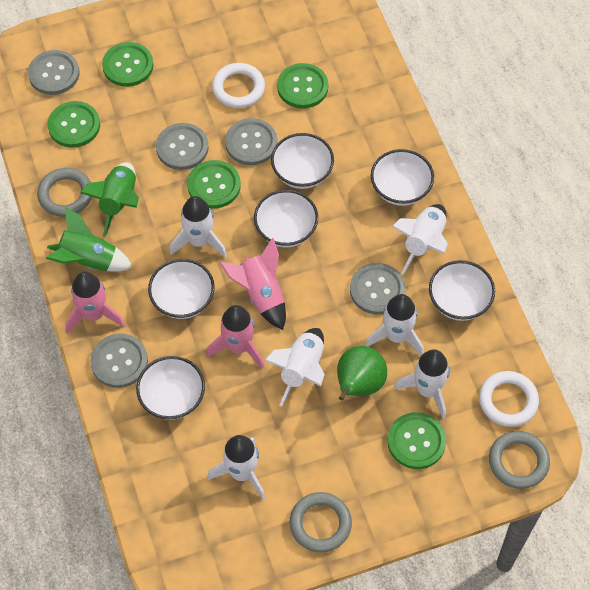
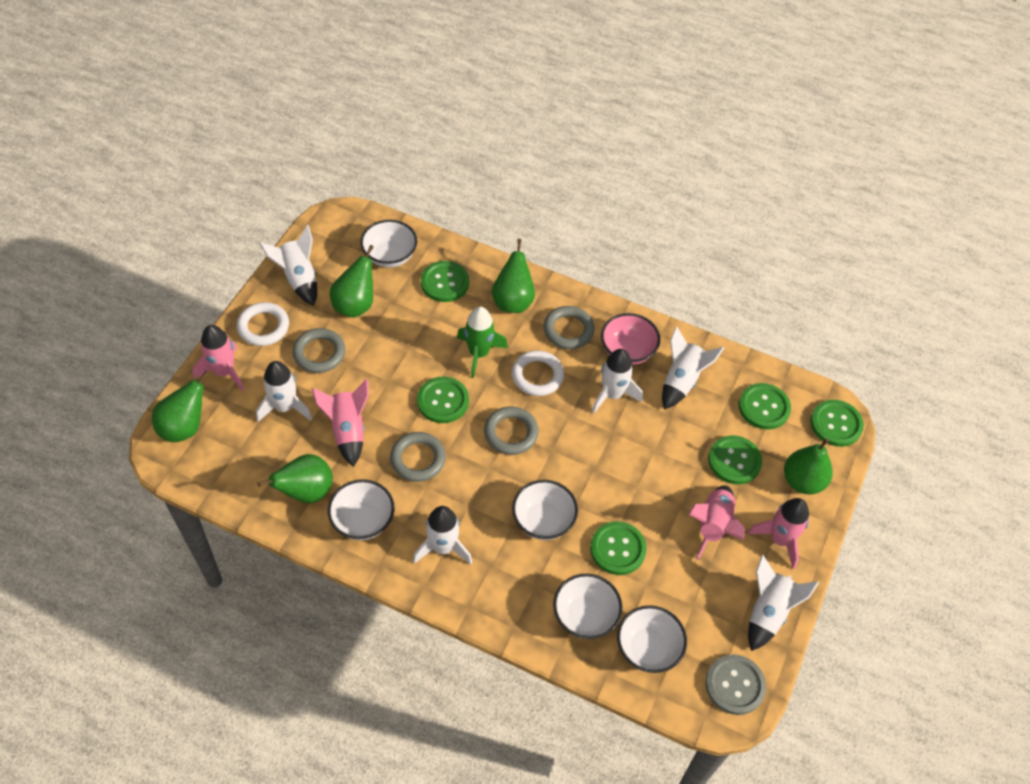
green button: [48,101,100,148] [102,42,153,87] [187,160,241,208] [277,63,328,108] [388,412,446,469] = 5 -> [417,377,469,423] [421,261,469,302] [590,521,647,575] [708,435,762,484] [739,383,791,430] [810,400,864,447] = 6
green pear: [337,346,387,401] = 1 -> [152,371,209,442] [257,454,333,503] [330,245,374,318] [492,239,535,313] [784,438,833,495] = 5
green rocket: [46,207,133,271] [81,162,139,237] = 2 -> [457,306,508,378] = 1
grey button: [28,50,80,95] [90,334,148,388] [156,123,209,170] [225,118,278,165] [350,263,405,315] = 5 -> [705,654,766,715] = 1
grey ring: [37,168,92,217] [289,492,352,552] [489,431,550,489] = 3 -> [292,328,345,373] [390,432,446,482] [484,406,539,455] [543,306,595,349] = 4
pink bowl: none = 0 -> [601,313,660,365] = 1
pink rocket: [65,272,125,334] [206,305,264,368] [220,238,286,330] = 3 -> [193,325,244,391] [312,379,369,467] [689,485,745,560] [748,498,809,569] = 4
white bowl: [136,356,205,420] [148,259,215,319] [254,190,318,247] [271,133,334,189] [371,149,434,206] [429,260,495,321] = 6 -> [328,479,394,540] [360,220,417,268] [512,480,578,540] [553,573,622,639] [617,605,687,673] = 5

